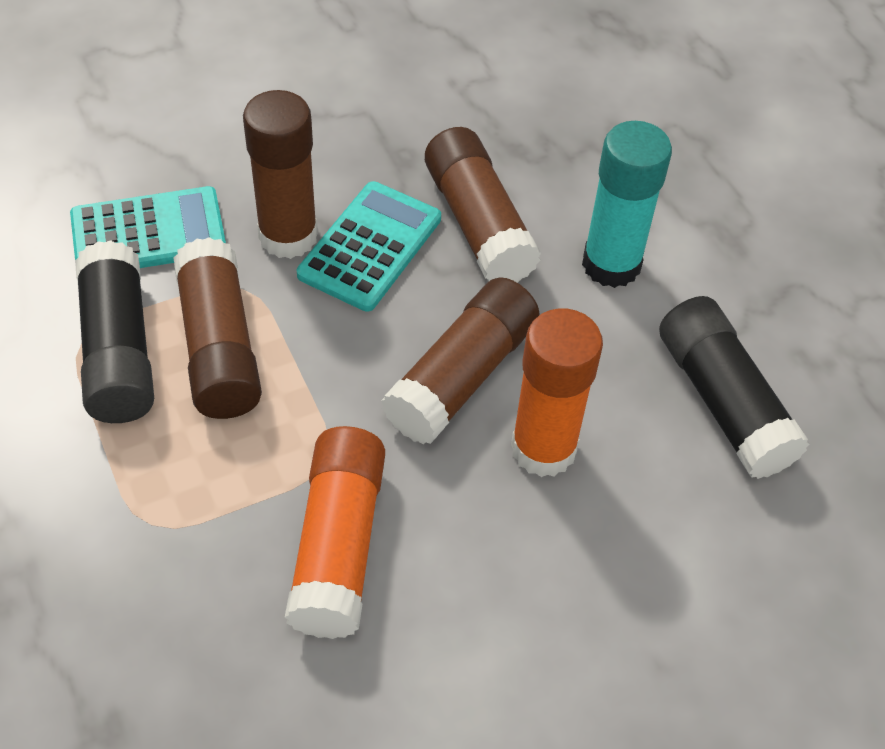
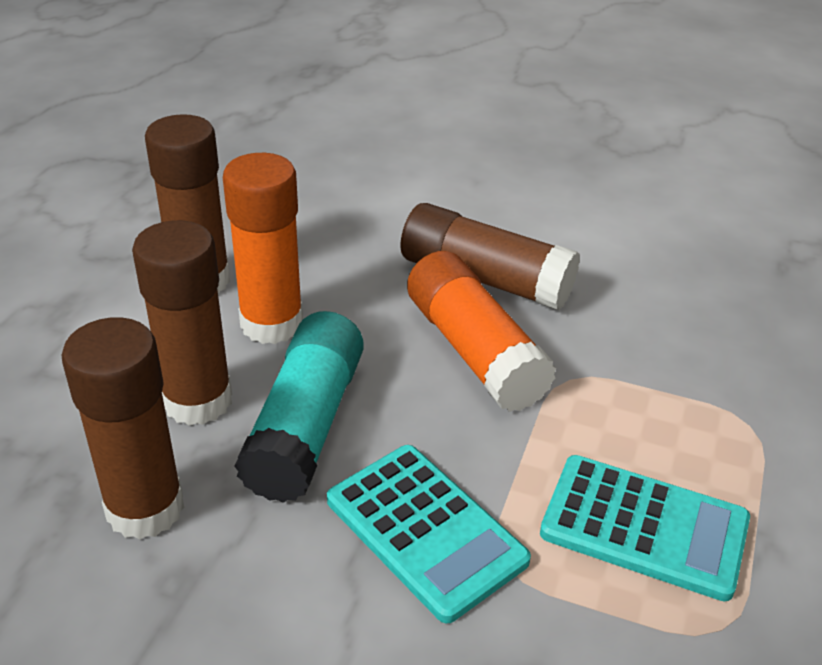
black glue stick: [75,240,154,423] [659,296,809,479] = 2 -> none = 0

